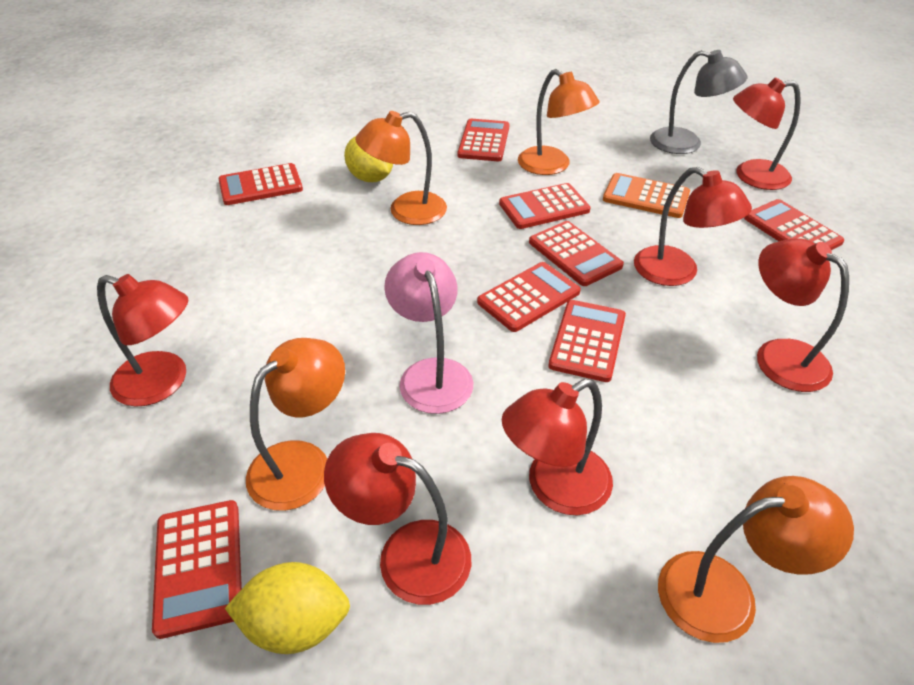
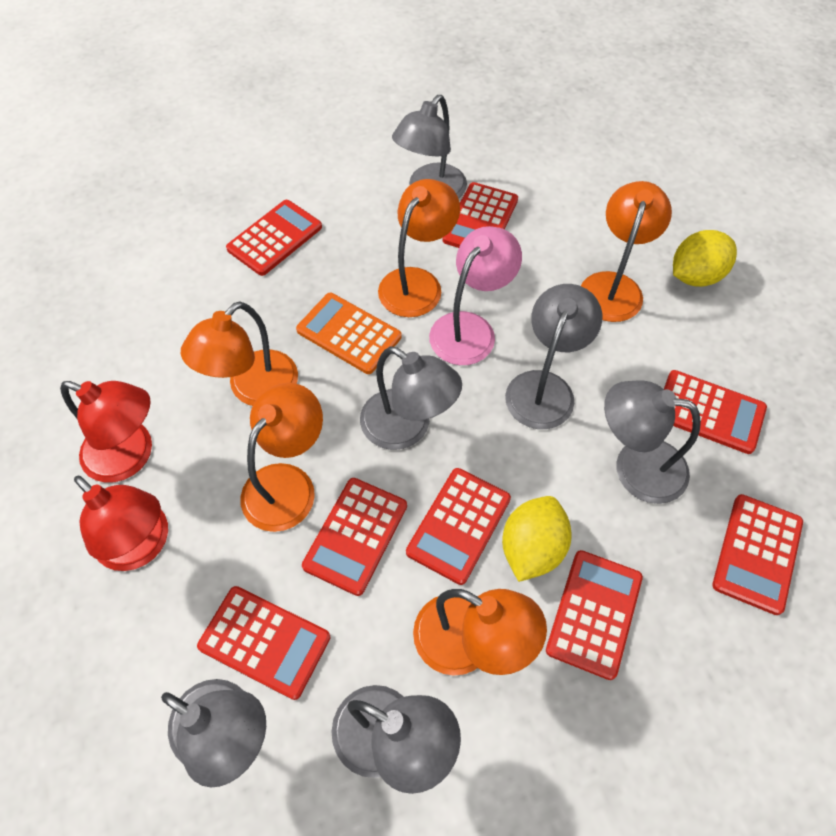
grey lamp: [650,50,747,154] = 1 -> [161,679,266,787] [331,685,461,794] [360,346,462,450] [392,95,467,199] [505,284,602,429] [604,380,701,504] = 6
orange lamp: [246,338,345,511] [355,111,447,225] [518,69,600,175] [658,476,854,643] = 4 -> [181,301,298,406] [240,383,323,532] [378,179,460,317] [413,589,547,676] [581,181,672,322] = 5
red lamp: [97,274,188,407] [324,433,471,605] [502,379,613,515] [634,167,752,286] [733,78,801,190] [757,238,849,392] = 6 -> [60,381,152,483] [74,476,168,571] = 2

